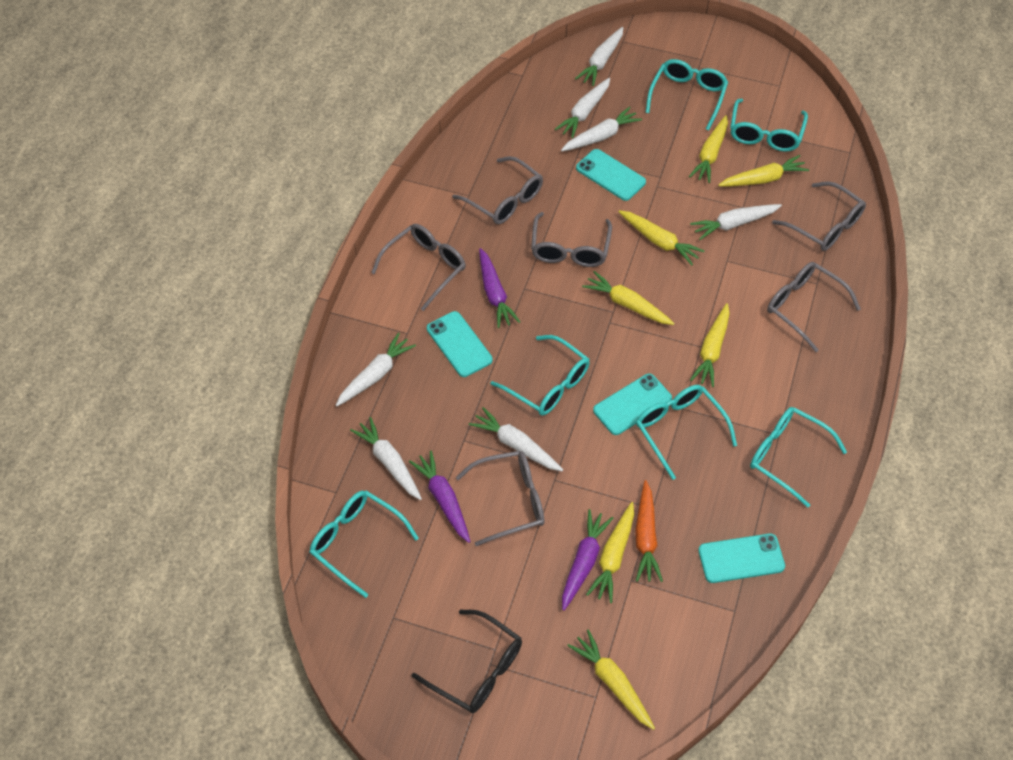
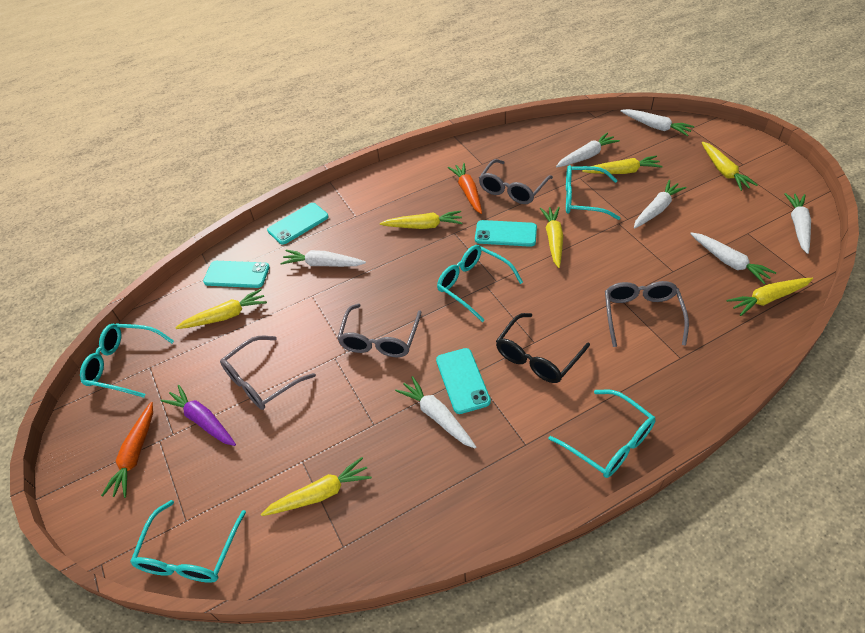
grey glasses: [371,224,466,311] [452,156,543,224] [456,451,545,546] [531,212,612,267] [767,262,861,352] [772,181,866,251] = 6 -> [220,336,316,410] [337,304,421,357] [479,159,553,204] [605,281,689,347] = 4
orange carrot: [635,480,663,582] = 1 -> [101,402,153,498] [448,163,482,214] = 2
purple carrot: [409,451,470,543] [479,248,520,328] [562,509,613,611] = 3 -> [160,385,236,446] = 1
turquoise glasses: [310,491,419,598] [490,335,590,416] [636,385,737,480] [645,59,728,130] [730,99,808,152] [750,407,847,508] = 6 -> [80,323,174,398] [130,500,246,583] [437,245,523,322] [549,389,656,478] [566,165,620,220] = 5

